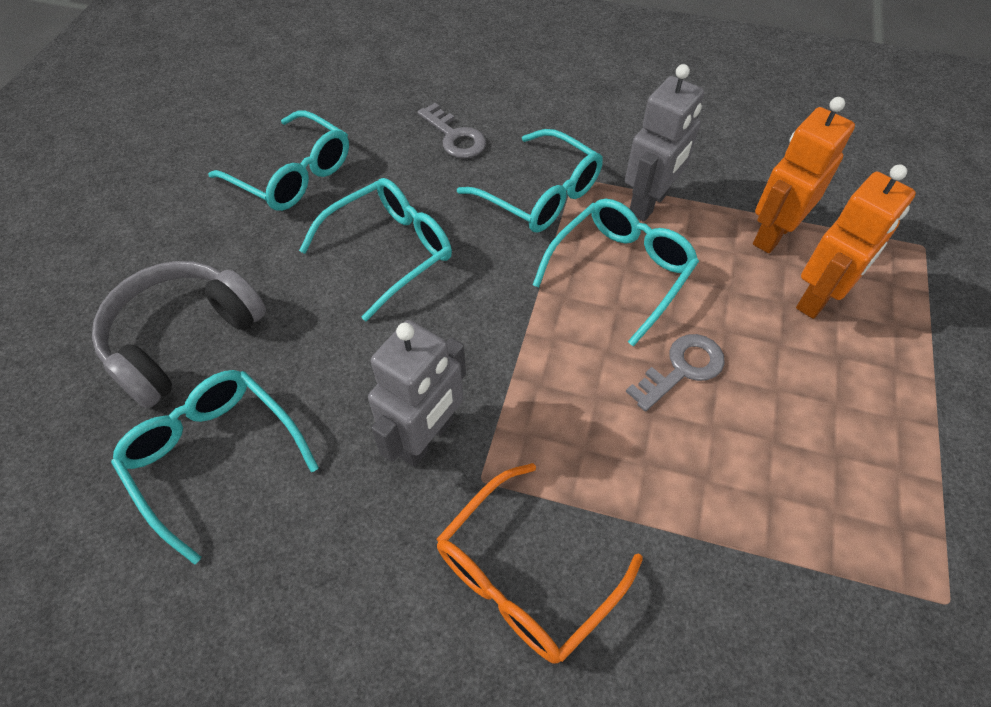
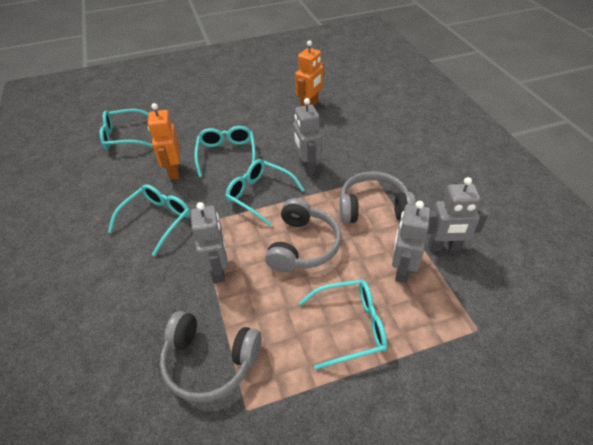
grey headphones: [92,261,266,408] = 1 -> [160,311,262,403] [265,198,341,272] [339,171,416,223] = 3
grey key: [418,103,486,158] [626,334,725,411] = 2 -> none = 0
grey robot: [368,320,466,467] [625,64,704,222] = 2 -> [191,202,228,284] [293,98,322,175] [392,201,430,283] [427,177,488,252] = 4
orange glasses: [437,463,643,664] = 1 -> none = 0

